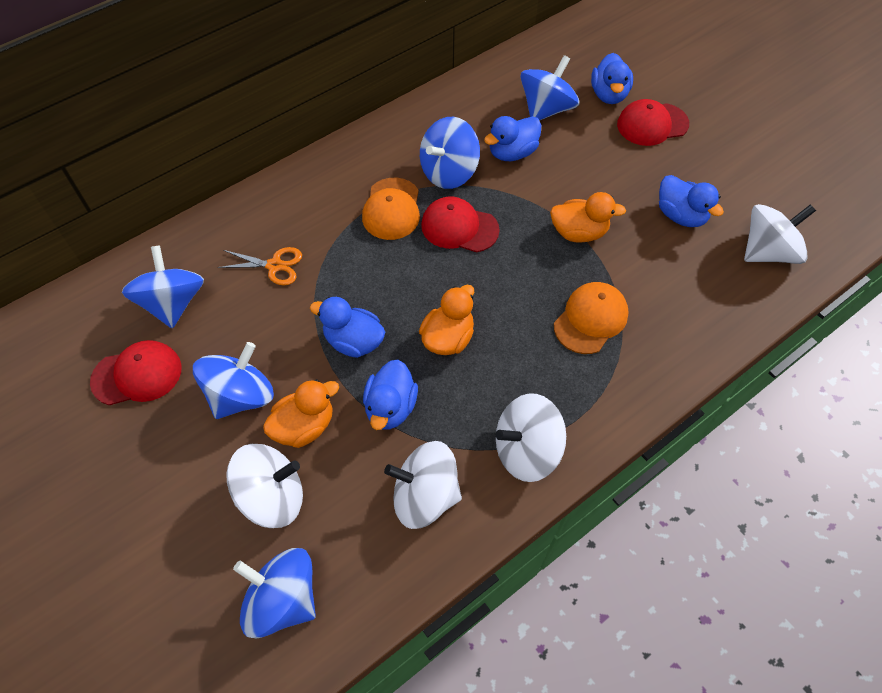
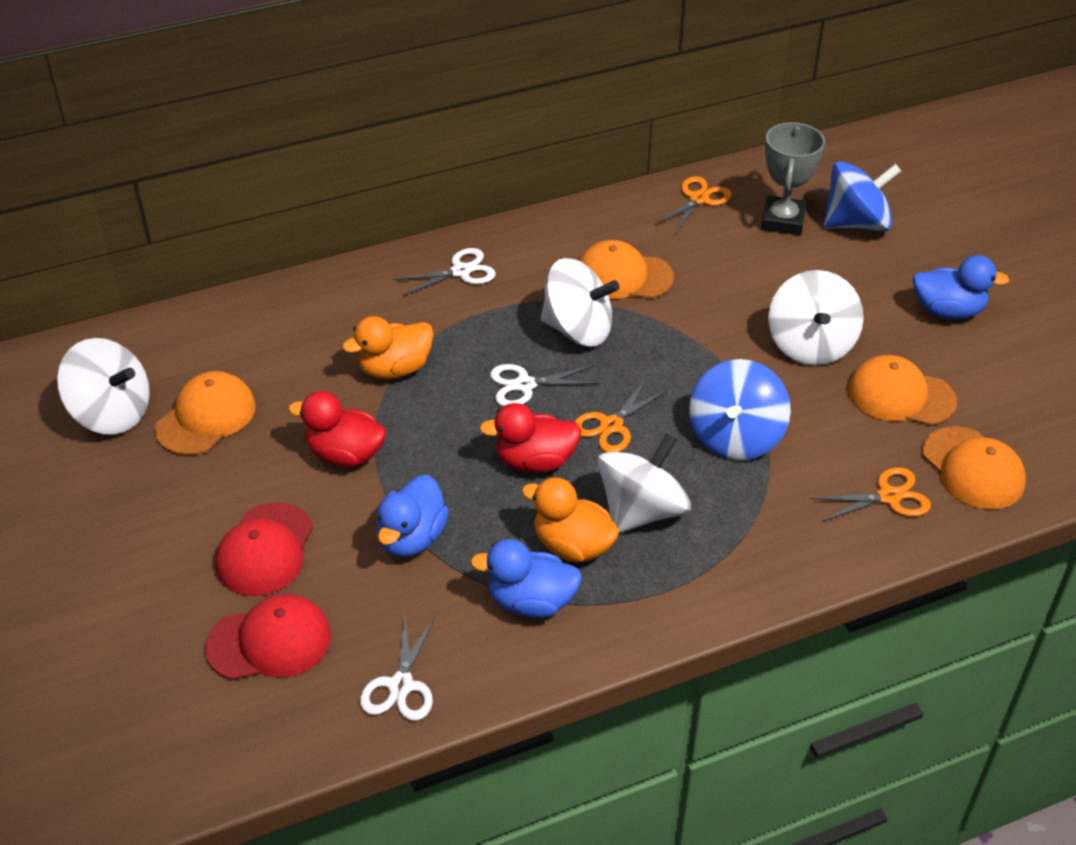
blue duck: [310,297,385,358] [363,359,418,430] [484,116,541,161] [591,53,633,104] [659,175,724,227] = 5 -> [376,475,449,557] [470,539,582,618] [913,255,1010,319] = 3
blue spinning top: [122,245,204,328] [193,342,274,419] [233,548,316,638] [420,117,480,189] [521,55,579,121] = 5 -> [689,359,791,460] [824,161,901,232] = 2
grey trophy: none = 0 -> [761,122,825,235] = 1
orange cap: [362,178,420,240] [554,282,629,354] = 2 -> [155,371,256,455] [579,240,674,299] [848,355,957,426] [922,426,1026,510] = 4
orange duck: [263,379,339,448] [419,285,474,355] [550,192,626,242] = 3 -> [342,316,434,379] [521,477,619,562] = 2
orange scissors: [217,247,302,285] = 1 -> [574,379,668,453] [654,176,732,234] [811,467,931,522] = 3
red cap: [90,340,182,405] [421,196,500,252] [617,99,689,146] = 3 -> [205,594,331,680] [215,502,313,596] = 2
red duck: none = 0 -> [288,391,386,467] [479,403,582,473] = 2
white scissors: none = 0 -> [360,615,436,721] [393,248,496,296] [490,364,599,406] = 3

